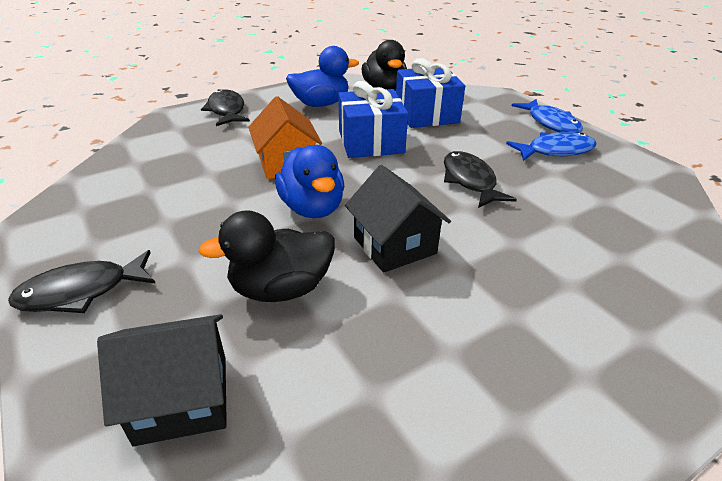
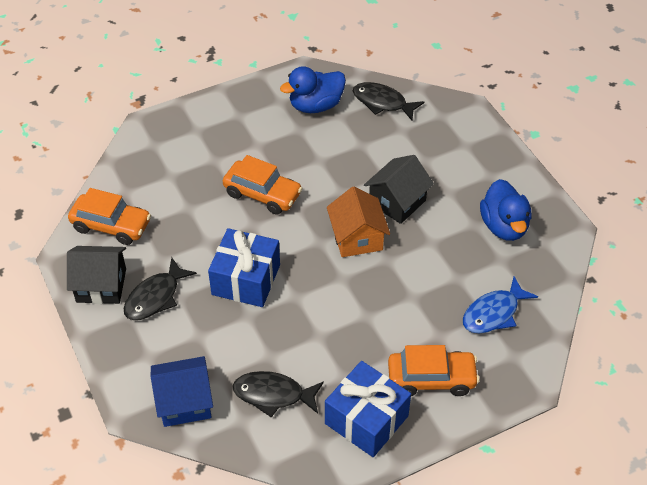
black duck: [198,210,335,302] [362,40,407,91] = 2 -> none = 0
blue fish: [506,132,597,161] [512,99,583,133] = 2 -> [463,276,538,333] = 1
blue house: none = 0 -> [151,356,213,427] = 1
orange car: none = 0 -> [68,188,151,245] [223,155,303,215] [388,345,480,396] = 3

